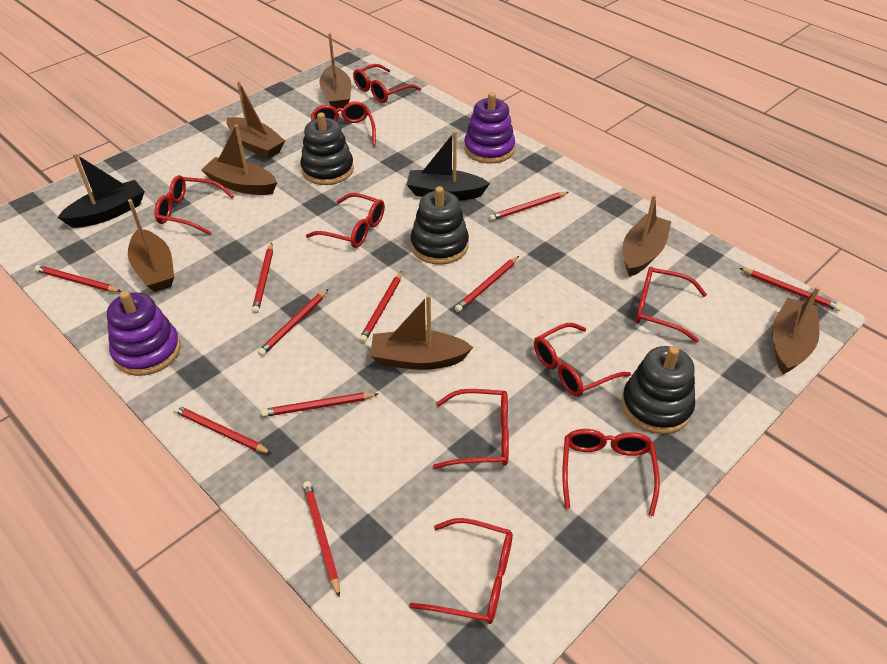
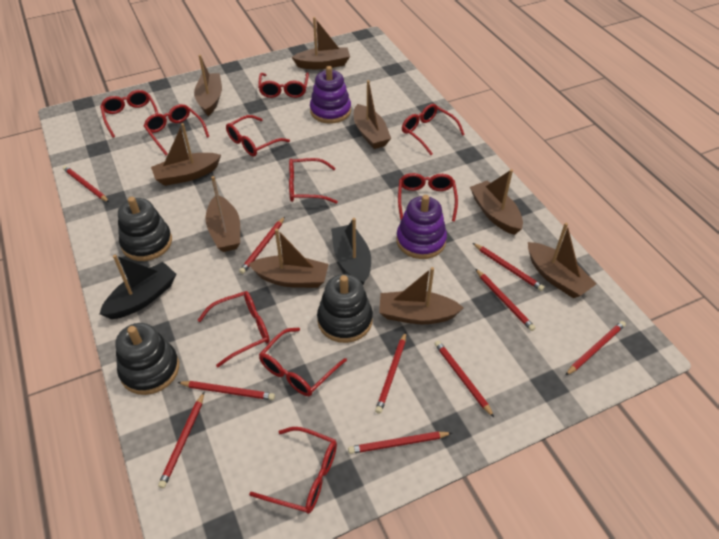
brown boat: [128,199,174,292] [201,124,277,195] [227,81,285,159] [319,33,351,109] [370,295,473,370] [623,195,671,277] [772,286,820,374] = 7 -> [151,123,221,186] [194,55,222,116] [205,176,240,252] [249,229,328,288] [292,17,350,69] [354,80,391,149] [379,267,464,324] [470,169,523,235] [528,223,596,298] = 9
red glasses: [155,175,234,235] [306,193,385,248] [311,102,376,146] [353,64,421,103] [409,518,513,624] [433,389,509,469] [534,323,631,397] [562,429,660,516] [635,267,707,343] = 9 -> [100,90,158,138] [144,104,209,155] [198,291,270,367] [226,115,290,157] [249,427,337,514] [258,73,309,98] [259,328,347,396] [289,158,338,204] [398,173,458,221] [402,104,465,155] = 10

